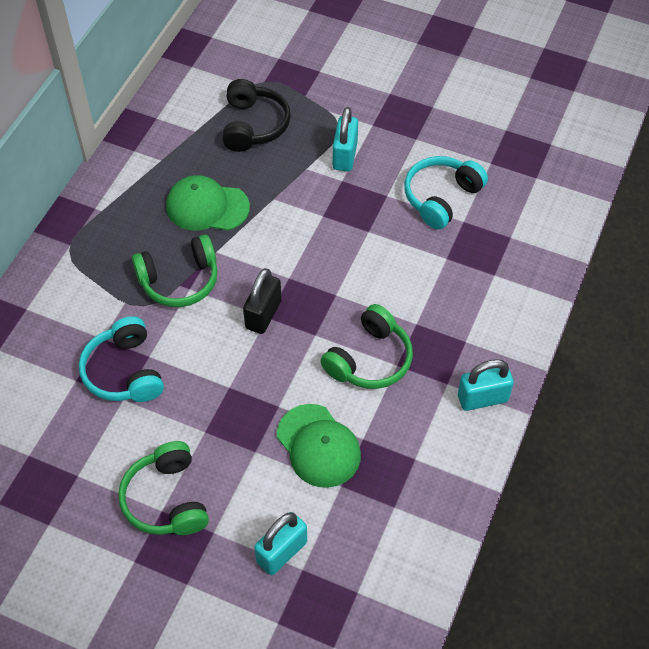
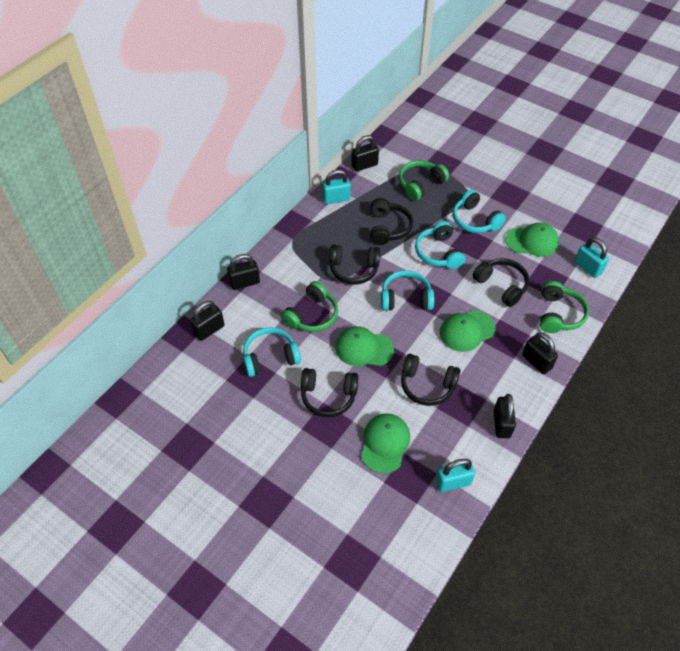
black headphones: [223,79,291,152] = 1 -> [301,368,358,417] [330,245,380,285] [370,198,413,245] [401,354,460,406] [472,258,529,307] = 5
black padlock: [243,268,282,334] = 1 -> [190,301,225,341] [227,254,260,290] [351,135,379,171] [494,394,516,438] [522,332,558,374] = 5
green cap: [166,175,250,231] [277,404,361,488] = 2 -> [335,326,394,366] [361,413,410,474] [440,310,495,352] [505,223,559,257] = 4
turquoise headphones: [79,316,164,402] [404,156,488,229] = 2 -> [243,327,301,377] [381,270,434,311] [415,221,465,269] [453,189,506,233] = 4

